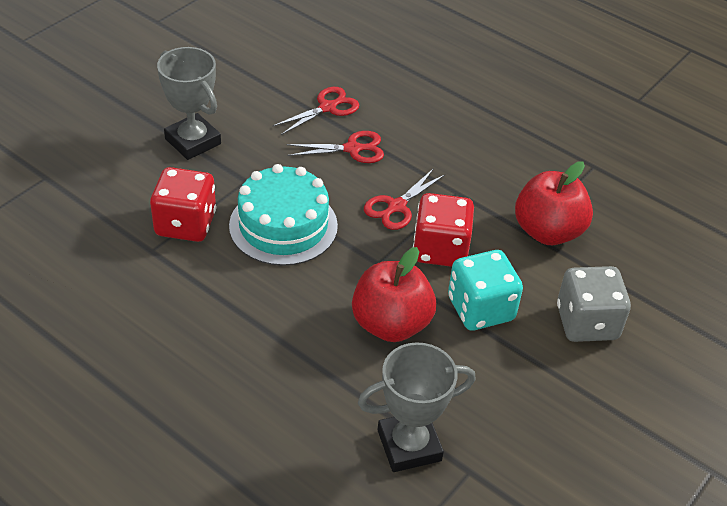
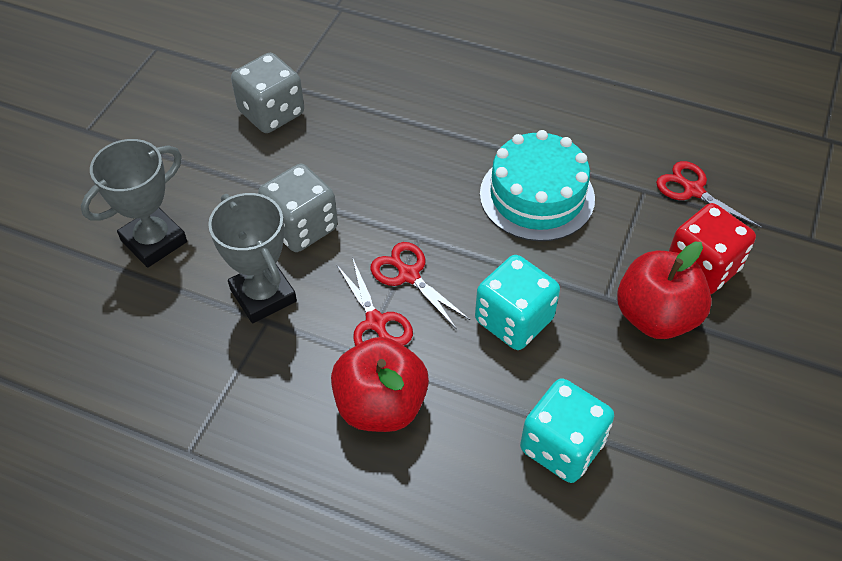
grey dice: [557,266,631,342] = 1 -> [231,53,304,133] [258,164,338,252] = 2
red dice: [150,167,216,242] [413,193,474,267] = 2 -> [669,203,756,294] = 1
turquoise dice: [448,250,523,331] = 1 -> [475,255,560,350] [520,378,614,483] = 2

